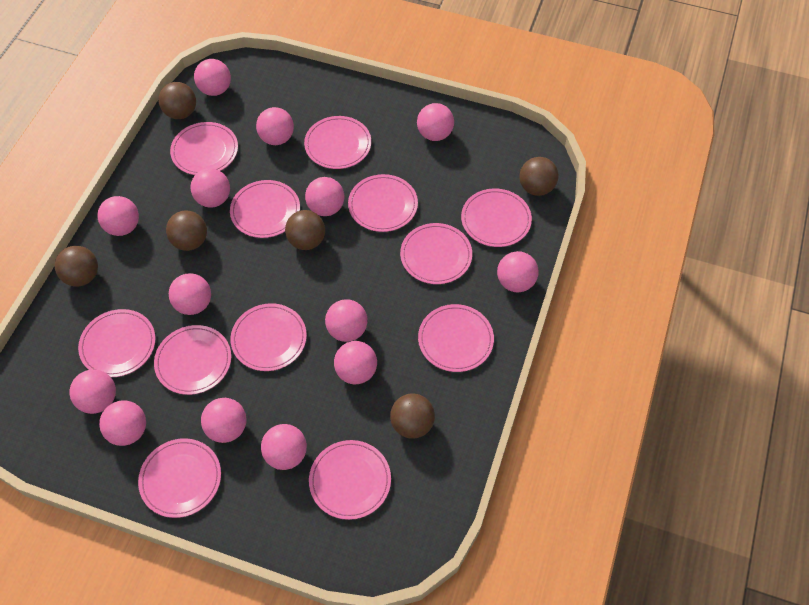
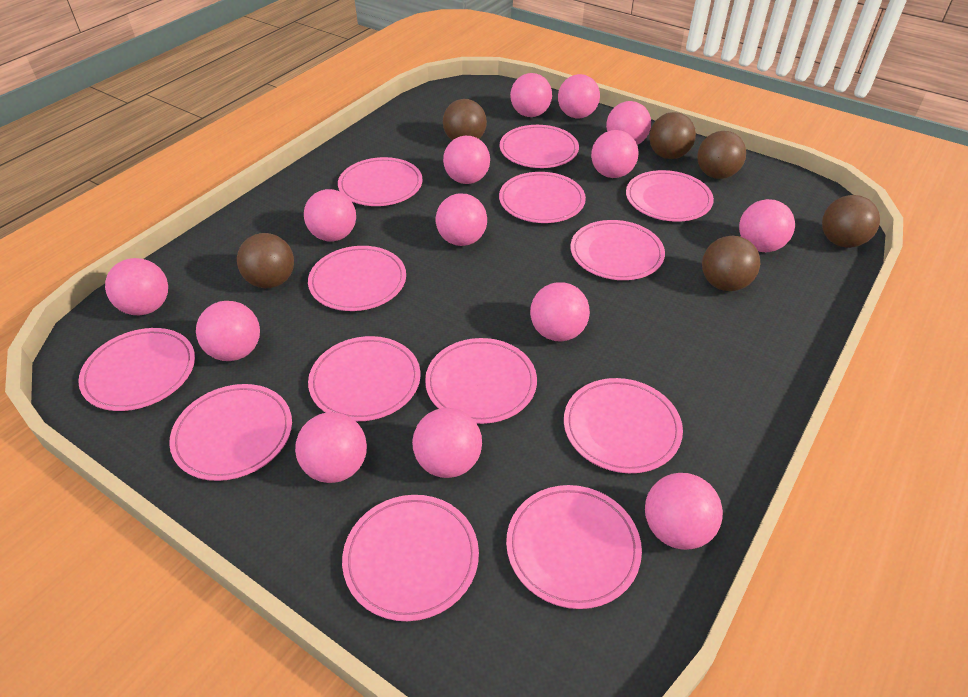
pink plate: [78,309,156,377] [138,438,221,518] [154,325,231,395] [170,122,238,175] [230,180,300,238] [230,303,307,371] [304,116,371,169] [309,440,391,520] [348,174,418,232] [400,223,472,284] [418,304,494,372] [461,189,532,247] = 12 -> [78,328,195,411] [169,384,292,481] [308,246,406,311] [308,336,420,421] [338,157,423,206] [342,495,479,621] [425,338,537,424] [499,172,586,223] [500,125,579,168] [506,485,642,609] [564,378,683,473] [570,220,665,280] [626,170,714,222] = 13

